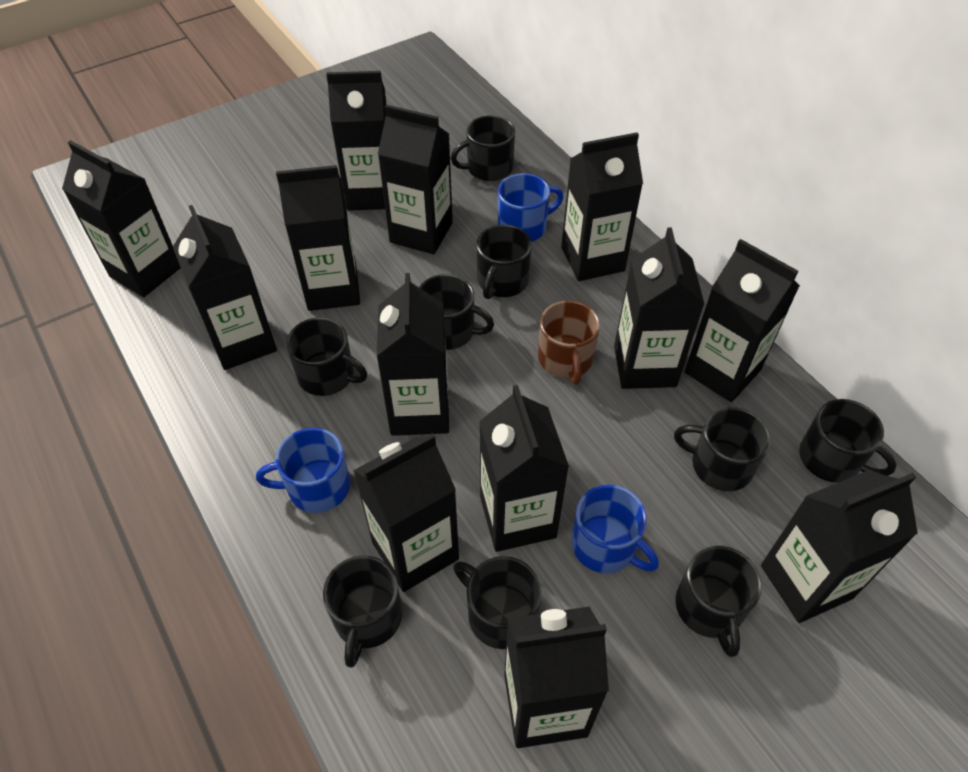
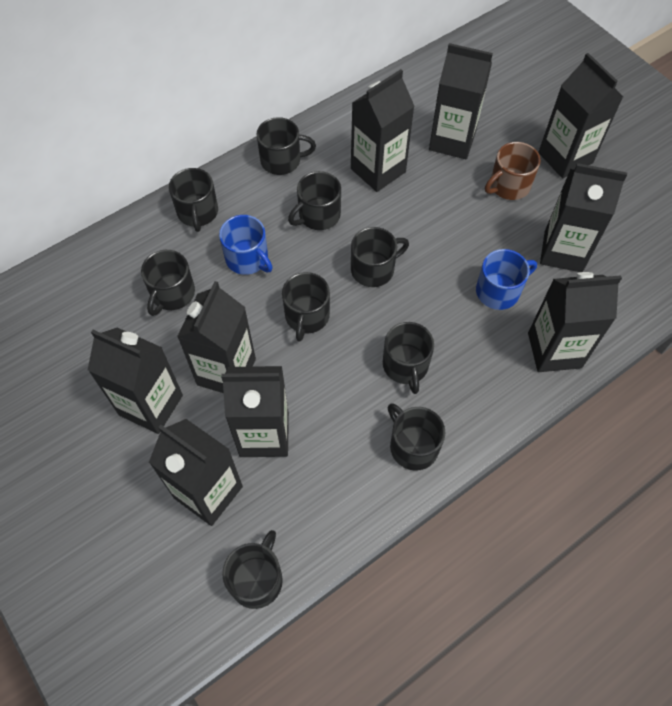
black carton: [62,140,181,297] [173,205,277,370] [276,165,360,311] [326,71,386,211] [353,433,459,592] [377,273,449,436] [378,104,453,254] [479,385,569,552] [504,607,609,748] [561,132,643,281] [614,227,704,389] [685,239,800,402] [761,471,918,623] = 13 -> [88,328,183,434] [149,419,243,526] [177,281,256,393] [221,366,289,457] [351,69,415,192] [429,43,493,159] [528,272,622,372] [538,53,623,178] [540,163,627,272] = 9
blue mug: [256,428,350,513] [498,173,564,242] [571,485,659,573] = 3 -> [219,215,273,275] [476,249,537,310] = 2

